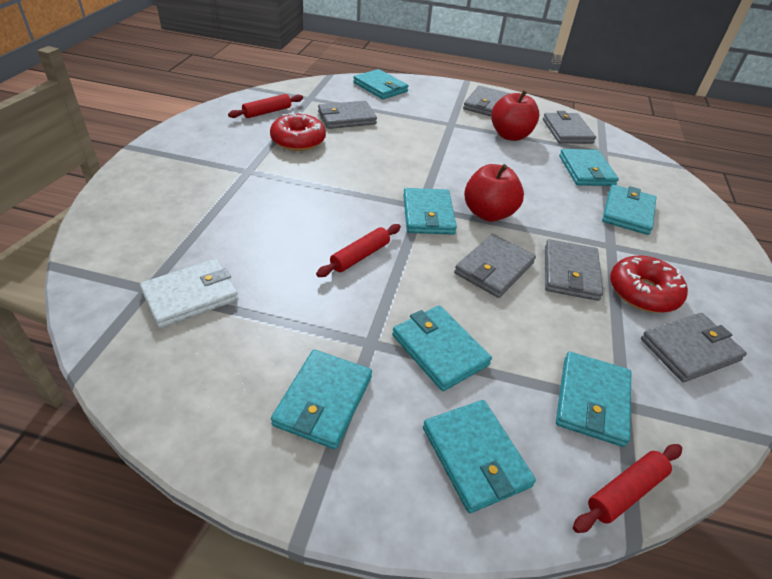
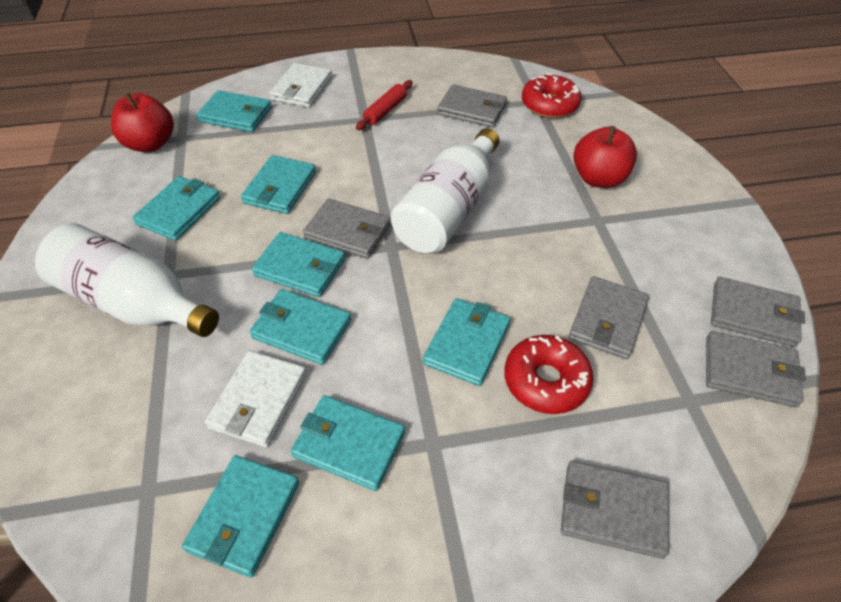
red rolling pin: [228,94,303,118] [316,224,401,277] [573,444,682,533] = 3 -> [356,80,413,130] = 1
white bottle: none = 0 -> [35,223,219,337] [391,128,500,254] = 2
white wallet: [140,259,238,328] = 1 -> [205,351,307,448] [269,63,332,107] = 2

